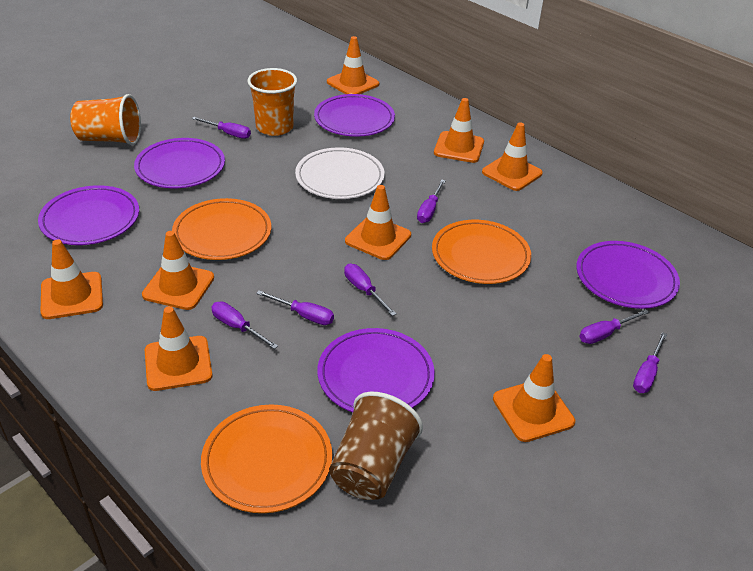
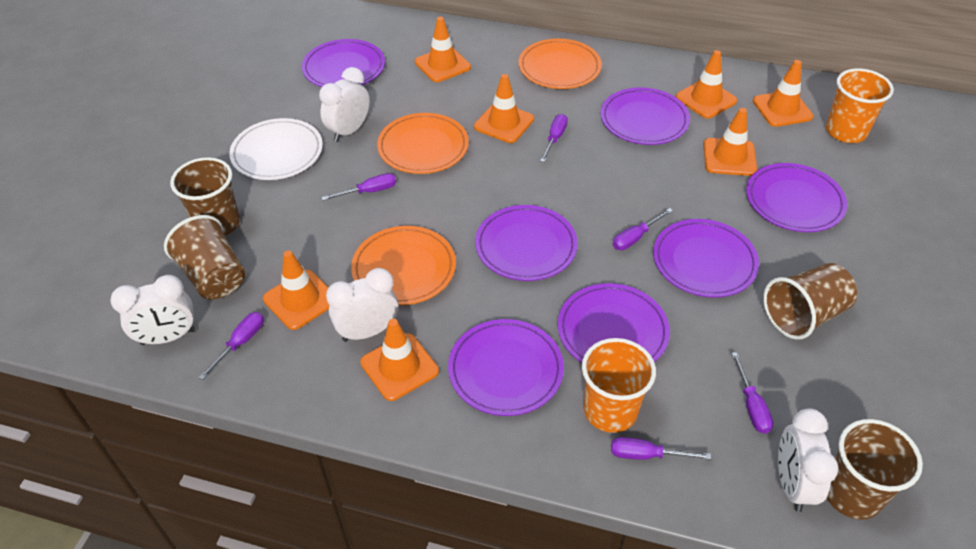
brown cup: [329,392,423,500] = 1 -> [164,215,245,300] [170,157,240,236] [763,263,857,340] [827,419,923,520] = 4
orange traffic cone: [41,239,103,319] [142,231,214,310] [145,306,212,391] [327,36,379,94] [345,185,411,260] [434,98,484,163] [482,122,543,191] [493,354,575,442] = 8 -> [263,250,329,330] [360,319,439,401] [415,17,471,82] [474,74,534,143] [676,50,737,119] [704,108,757,176] [753,60,814,127] = 7
purple plate: [38,185,139,245] [134,138,225,188] [314,94,395,137] [317,328,435,412] [576,241,680,309] = 5 -> [302,39,385,87] [448,319,564,416] [475,205,578,281] [558,283,670,363] [600,87,690,145] [653,219,759,298] [746,163,847,232] = 7
purple screwdriver: [192,117,251,139] [211,302,278,349] [256,290,334,325] [344,264,396,316] [417,180,446,223] [579,309,650,344] [633,332,667,393] = 7 -> [199,312,264,380] [321,173,396,201] [540,114,568,162] [611,437,711,460] [613,208,673,250] [732,352,773,434] = 6
white clock: none = 0 -> [110,275,196,345] [319,67,370,142] [326,268,399,342] [778,408,838,512] = 4

